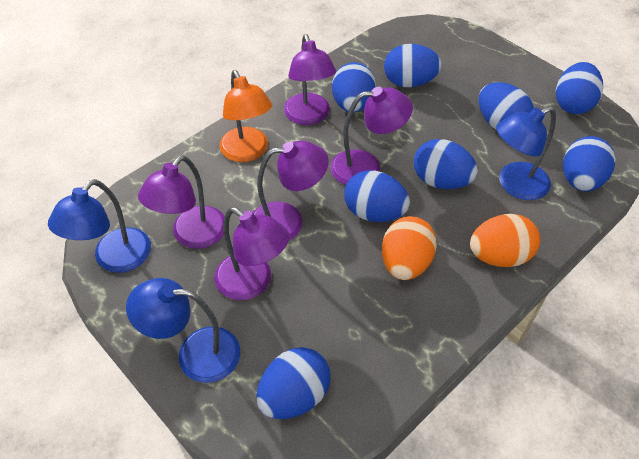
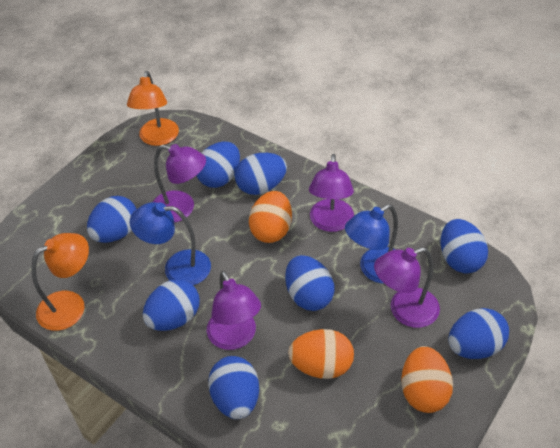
blue lamp: [48,179,151,273] [126,278,240,383] [496,106,556,200] = 3 -> [130,202,211,285] [345,204,398,284] = 2
orange egg: [382,216,437,280] [470,214,540,267] = 2 -> [249,191,292,243] [288,329,354,379] [401,346,453,413] = 3
orange lamp: [220,70,272,162] = 1 -> [31,233,89,331] [127,71,179,146] = 2
purple lamp: [138,155,225,249] [214,207,289,300] [253,141,329,240] [284,34,336,125] [330,87,413,185] = 5 -> [153,144,206,223] [207,271,261,350] [309,154,354,232] [374,247,440,328] = 4

